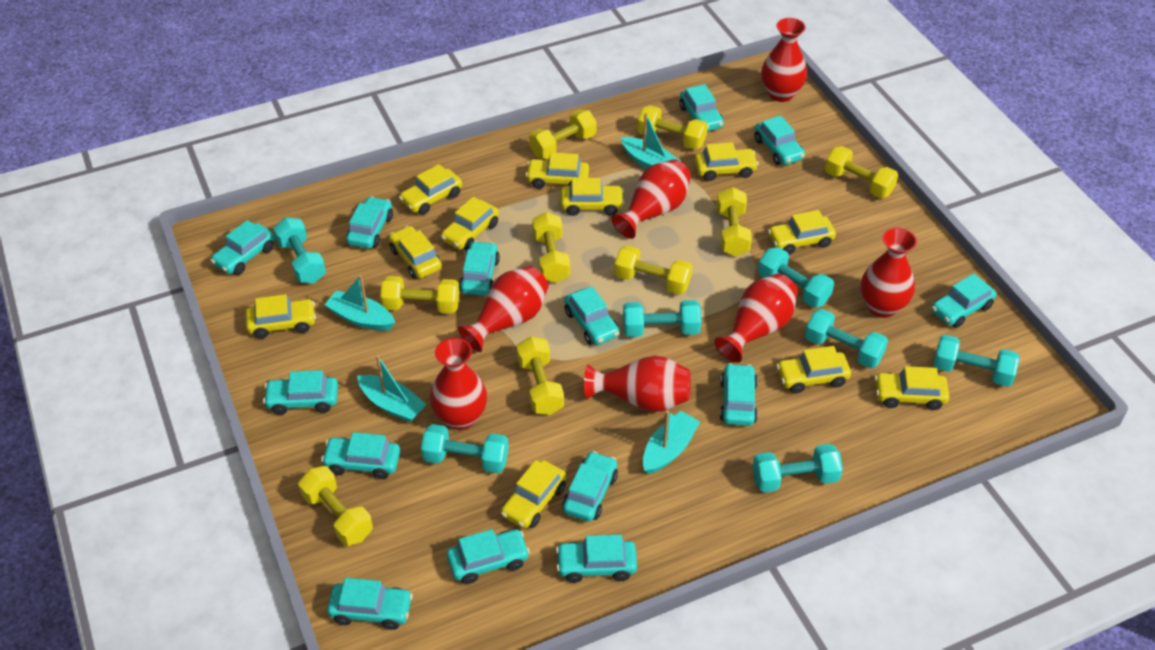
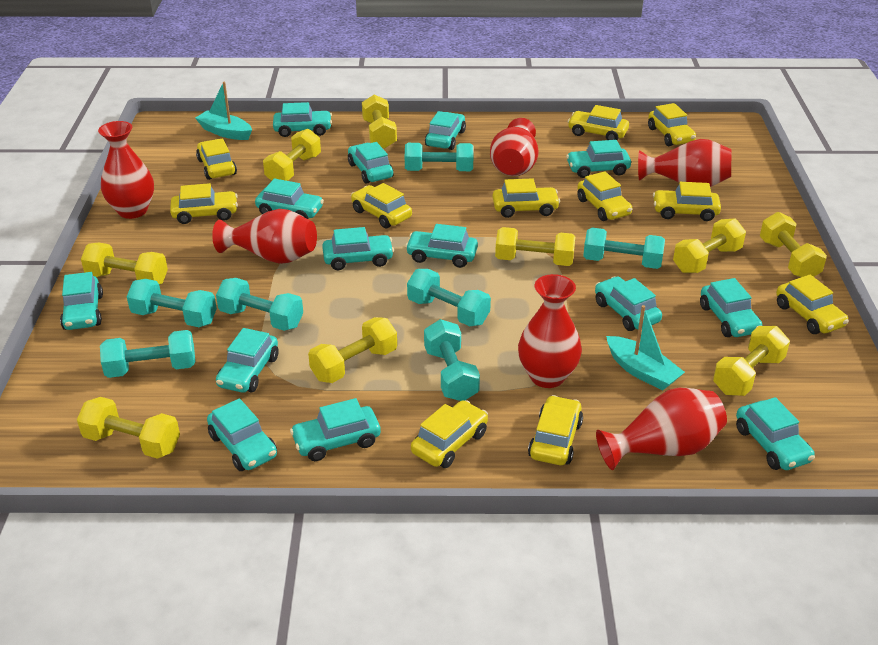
red vase: [430,338,487,430] [458,266,549,352] [584,356,691,412] [611,159,691,239] [714,273,798,363] [761,18,807,102] [861,228,917,318] = 7 -> [98,121,154,219] [212,209,317,264] [490,118,539,176] [518,274,582,388] [596,388,727,470] [638,139,732,187] = 6
turquoise boat: [325,275,395,331] [357,355,427,422] [621,113,681,169] [643,411,700,474] = 4 -> [195,82,252,140] [606,305,685,391] = 2

